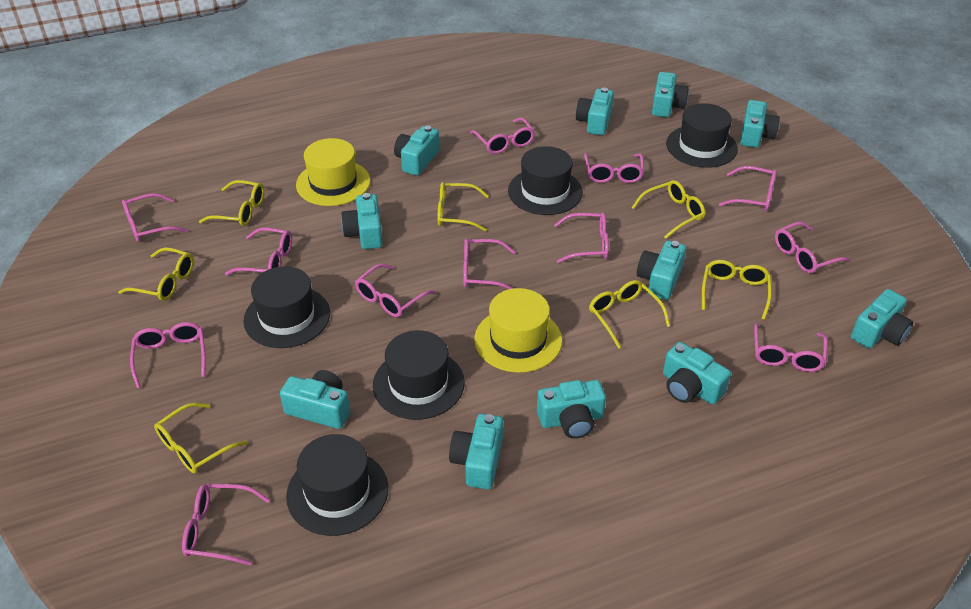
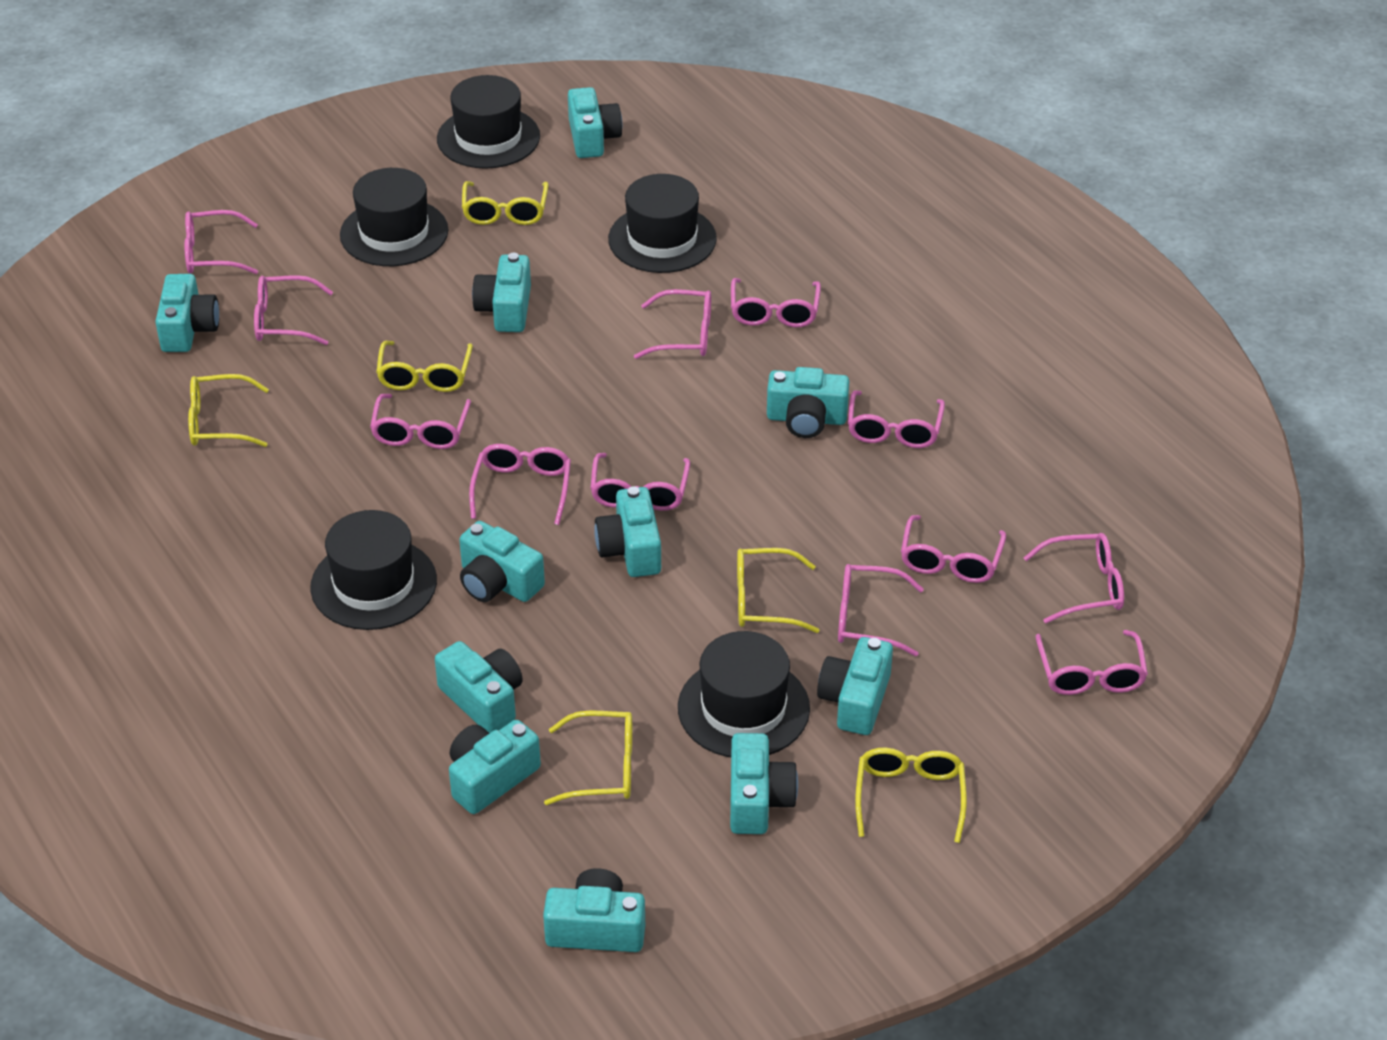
yellow glasses: [118,247,194,301] [154,403,248,473] [199,180,264,226] [438,182,489,231] [589,280,670,349] [631,180,705,239] [702,260,772,320] = 7 -> [188,374,269,447] [376,341,473,392] [462,181,549,225] [544,711,632,805] [737,548,820,633] [855,748,967,843] = 6
yellow hat: [296,138,370,206] [474,288,562,373] = 2 -> none = 0

